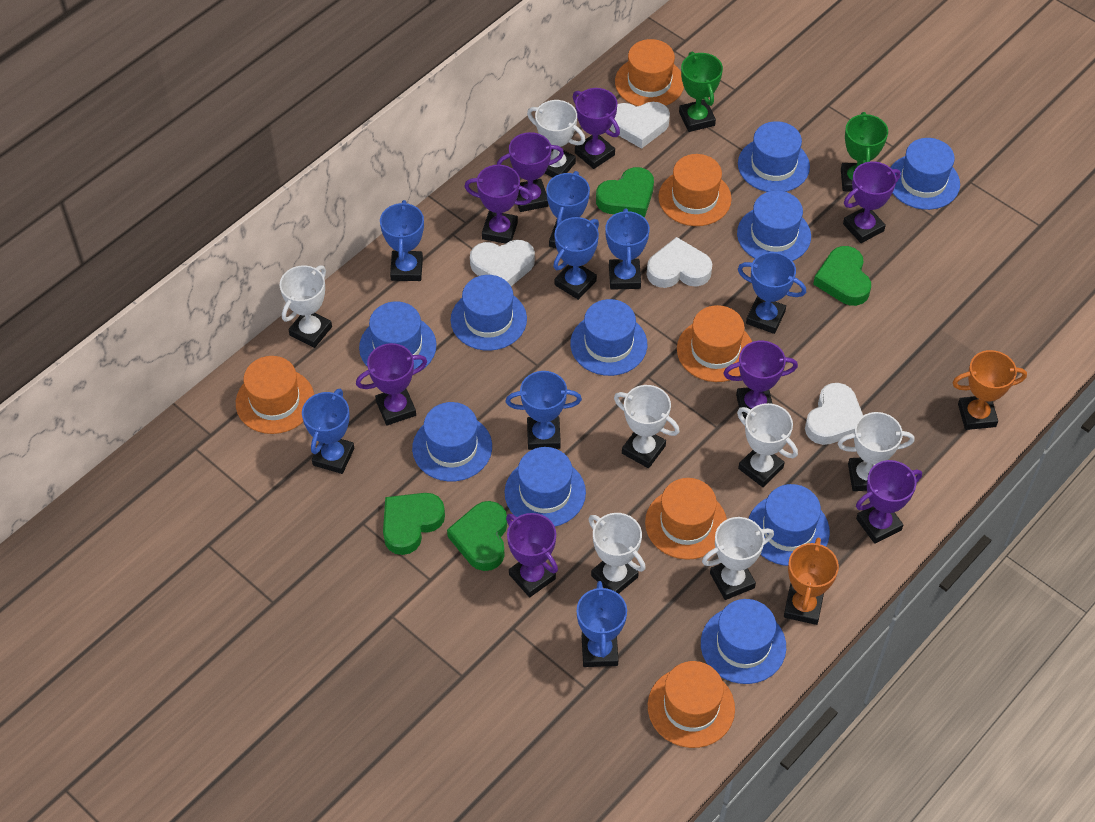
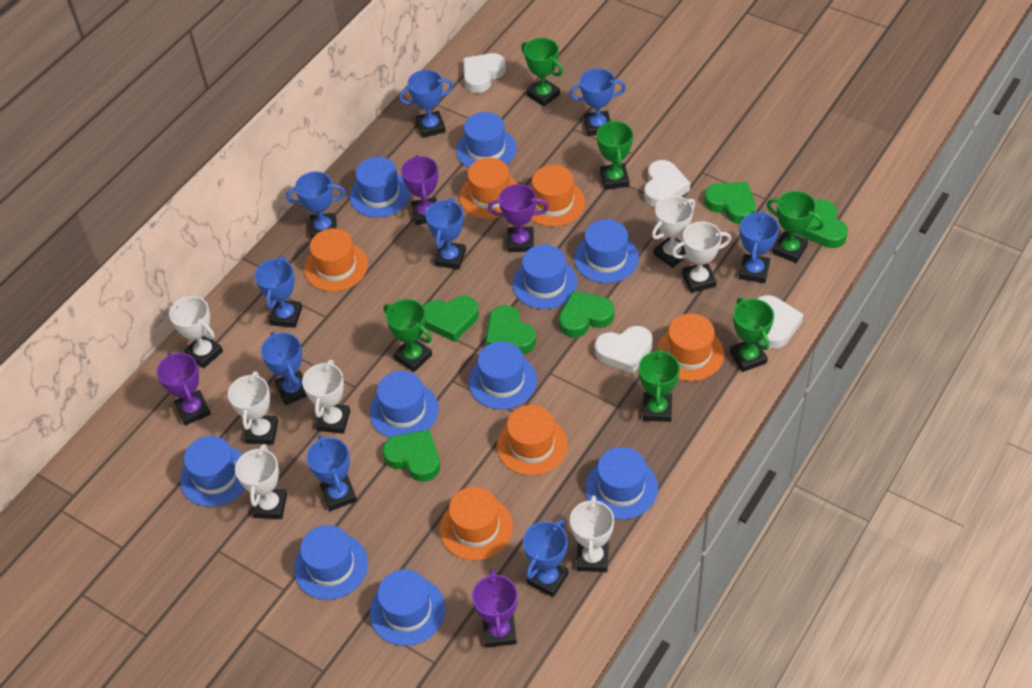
blue trophy: [302,389,354,474] [380,200,424,281] [506,371,582,450] [546,171,590,249] [553,217,599,300] [577,581,627,667] [605,208,650,290] [738,252,806,334] = 8 -> [255,256,302,328] [261,332,307,405] [286,171,346,239] [307,435,357,511] [399,70,454,138] [425,198,466,269] [523,519,569,597] [569,69,626,136] [739,211,779,283] = 9
green heart: [383,493,445,555] [447,501,507,571] [596,167,654,217] [813,246,871,306] = 4 -> [383,430,440,482] [423,296,479,342] [486,305,536,354] [559,291,614,337] [704,182,756,224] [797,200,848,248] = 6
green trophy: [679,52,723,132] [841,112,888,191] = 2 -> [384,299,432,372] [521,38,563,106] [597,120,633,190] [639,348,680,422] [730,298,774,372] [767,191,824,263] = 6
orange trophy: [784,538,839,625] [952,350,1027,430] = 2 -> none = 0
purple trophy: [356,343,427,426] [464,165,533,244] [497,132,564,212] [506,513,558,597] [573,88,620,169] [723,341,798,420] [843,162,901,243] [856,460,922,544] = 8 -> [157,352,211,426] [401,155,438,225] [472,569,518,648] [488,184,549,252] = 4

